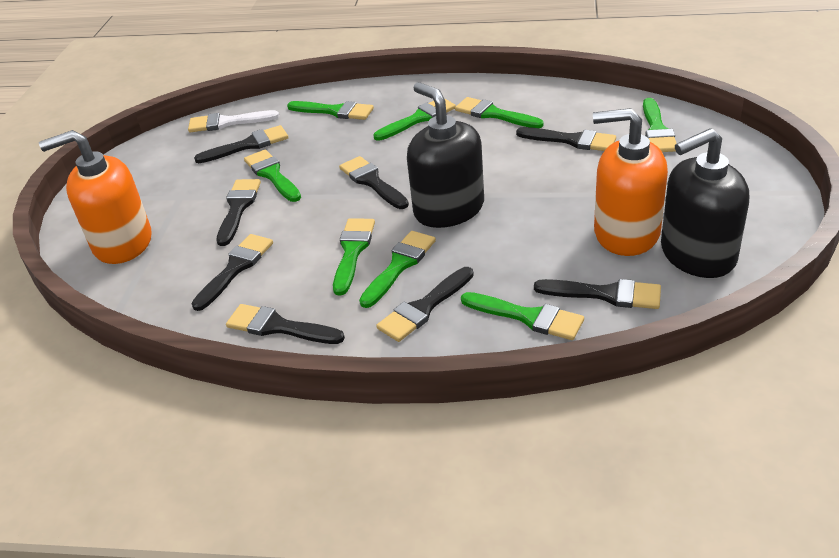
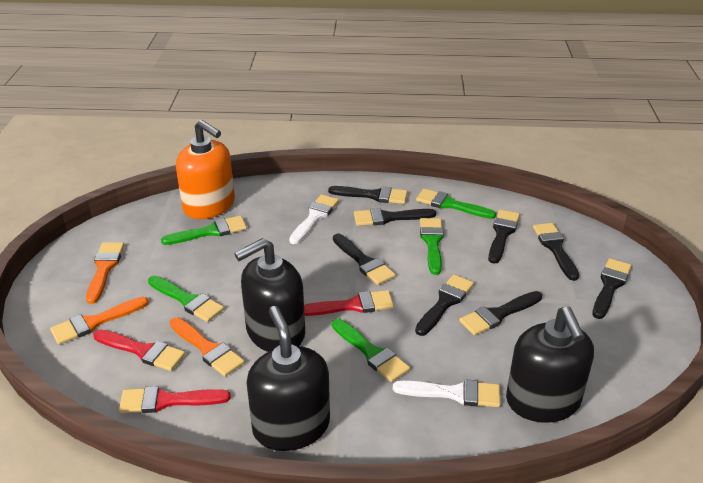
black soap dispenser: [407,82,484,228] [661,128,749,278] = 2 -> [234,238,305,352] [247,306,330,451] [506,307,594,423] = 3
green brush: [244,150,301,202] [287,101,374,120] [333,218,375,295] [359,231,436,308] [374,98,456,141] [455,97,544,128] [461,292,584,340] [643,98,677,152] = 8 -> [148,275,224,322] [161,215,247,245] [332,319,410,382] [416,188,496,219] [420,218,444,275] = 5
orange brush: none = 0 -> [50,297,149,345] [86,242,124,304] [170,317,245,377] = 3
orange soap dispenser: [39,130,152,264] [593,108,668,256] = 2 -> [176,120,235,219] = 1
red brush: none = 0 -> [93,330,185,371] [119,386,231,413] [304,290,394,316] = 3
white brush: [188,110,279,132] = 1 -> [289,194,339,244] [393,379,501,407] = 2

